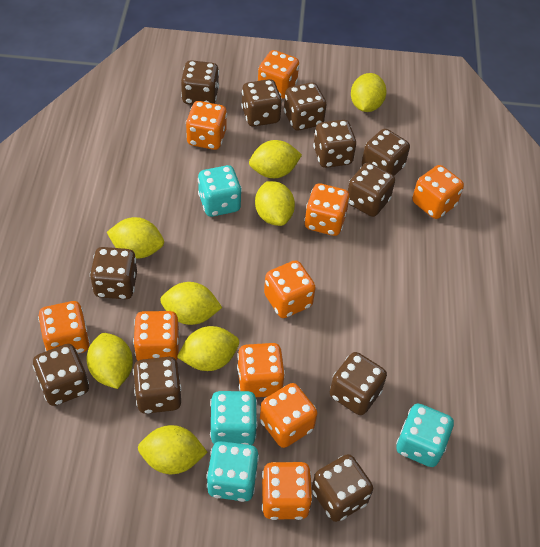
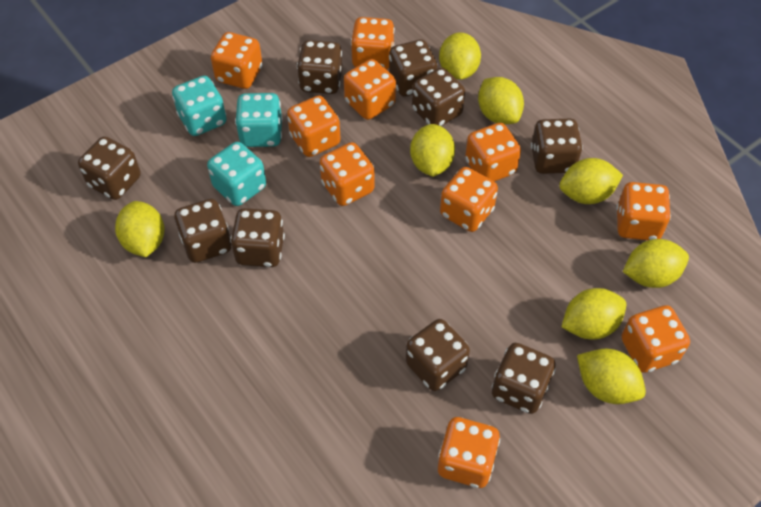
brown dice: [33,344,89,406] [90,247,137,299] [133,357,181,414] [181,60,219,105] [241,79,282,127] [284,82,326,131] [312,454,373,522] [313,120,356,168] [330,352,387,415] [348,163,395,217] [362,129,410,176] = 11 -> [78,136,141,200] [174,199,231,263] [230,208,285,267] [297,40,342,94] [389,39,438,97] [406,319,470,391] [412,68,465,126] [492,343,556,414] [531,119,583,174] = 9
turquoise dice: [198,165,242,217] [206,441,259,502] [210,391,258,445] [396,403,454,467] = 4 -> [172,76,226,136] [207,142,266,206] [235,93,283,147] = 3

